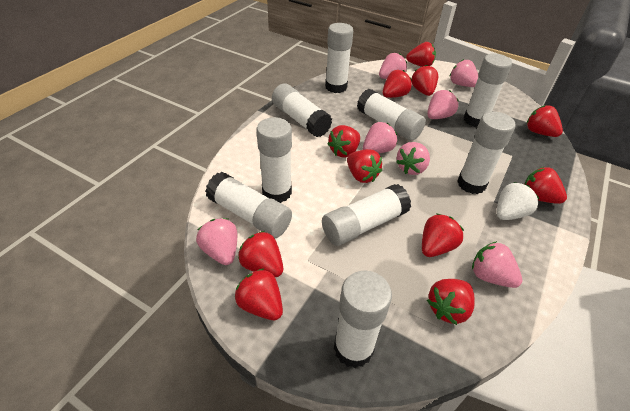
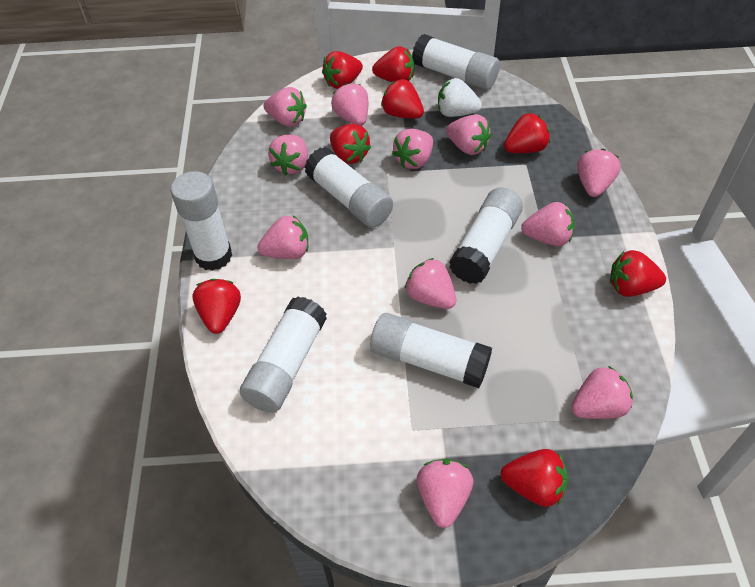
pink strawberry: [196,218,237,265] [363,122,397,153] [379,53,407,79] [396,142,430,175] [427,90,459,119] [450,59,479,87] [472,241,522,288] = 7 -> [258,215,308,259] [264,87,307,127] [268,135,308,175] [331,83,368,126] [392,129,433,169] [405,258,456,309] [417,459,473,528] [446,114,491,155] [521,202,575,246] [571,366,633,419] [577,149,621,197] = 11
red strawberry: [235,268,283,320] [238,231,283,277] [328,125,360,157] [347,149,382,183] [383,70,412,98] [406,42,436,67] [411,65,438,96] [422,213,464,257] [427,279,474,325] [524,167,567,204] [527,105,563,137] = 11 -> [192,279,241,334] [322,51,363,89] [330,124,371,164] [372,46,414,82] [381,79,424,119] [501,449,568,507] [504,113,550,153] [610,250,666,297] = 8
white glue stick: [205,172,292,238] [256,117,292,203] [272,84,332,137] [322,184,411,246] [325,23,353,93] [334,270,392,368] [357,89,426,141] [457,111,515,194] [463,53,512,127] = 9 -> [171,171,232,271] [240,296,327,413] [305,147,393,228] [370,313,492,388] [412,34,500,90] [449,188,523,284] = 6

